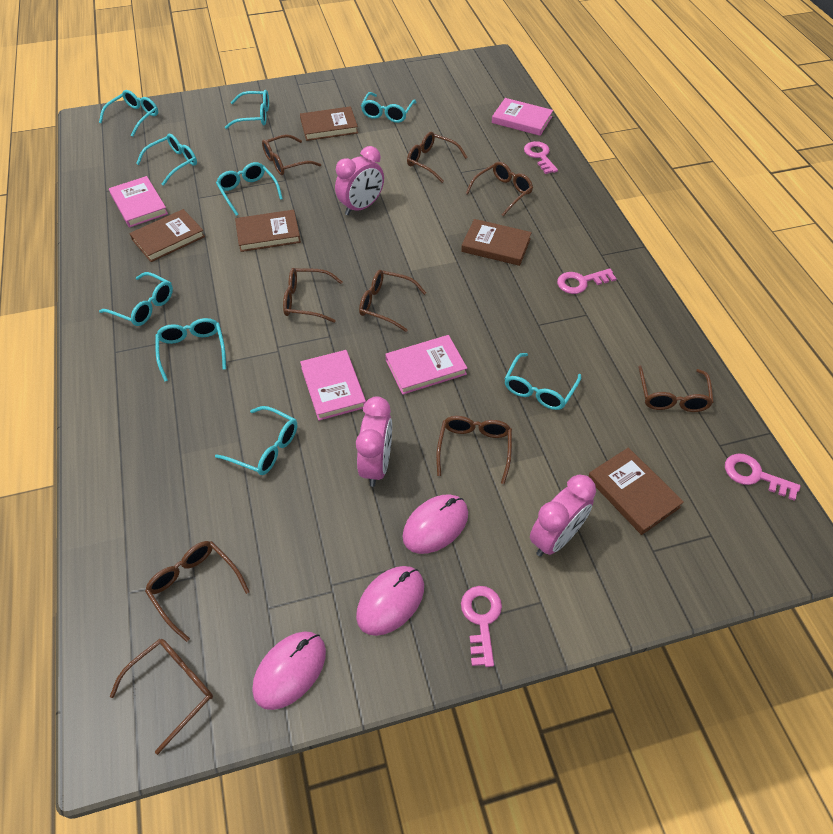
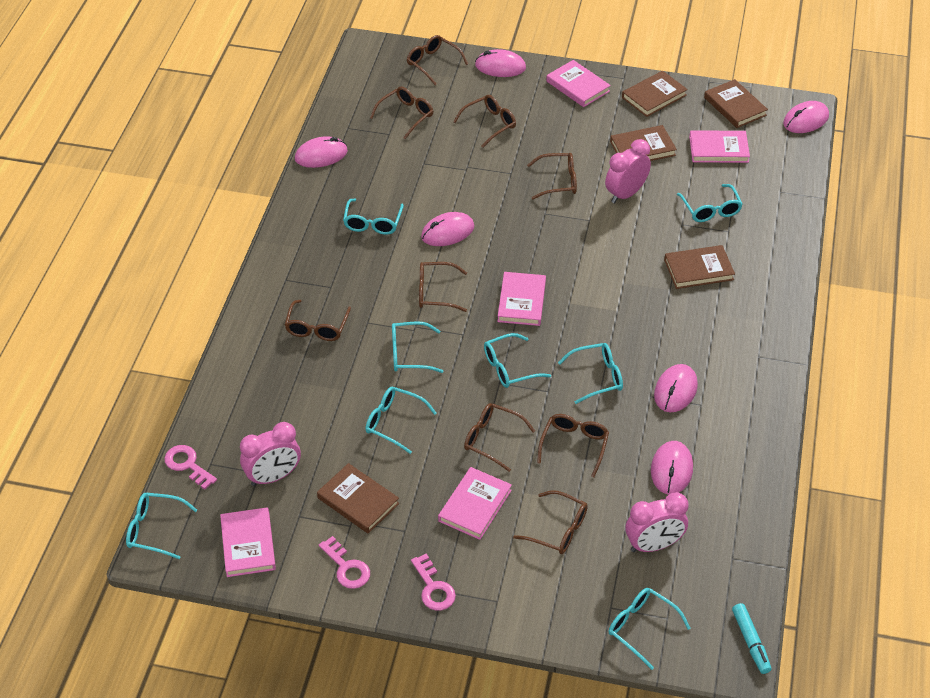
pink book: [109,176,168,228] [300,350,366,421] [385,335,467,395] [492,98,553,136] = 4 -> [220,507,276,577] [438,467,512,540] [497,272,546,326] [546,60,611,107] [689,130,750,163] = 5
pink key: [461,586,502,667] [524,141,558,174] [557,268,617,294] [725,454,800,501] = 4 -> [164,445,217,490] [319,536,370,589] [411,553,456,611] = 3
pink mouse: [252,631,326,710] [356,566,424,636] [402,494,468,554] = 3 -> [295,136,348,168] [421,212,474,246] [475,49,526,77] [651,441,693,495] [654,364,698,412] [783,101,829,133] = 6
turquoise glasses: [99,90,158,137] [99,272,173,326] [136,134,197,186] [156,318,226,381] [215,406,297,475] [216,162,283,216] [225,90,269,129] [361,92,417,123] [504,353,581,410] = 9 -> [126,493,197,559] [343,198,404,235] [365,387,437,454] [392,321,444,373] [484,333,551,388] [558,343,623,404] [609,588,691,670] [677,184,743,222] = 8
turquoise marker: none = 0 -> [732,603,771,674] = 1

